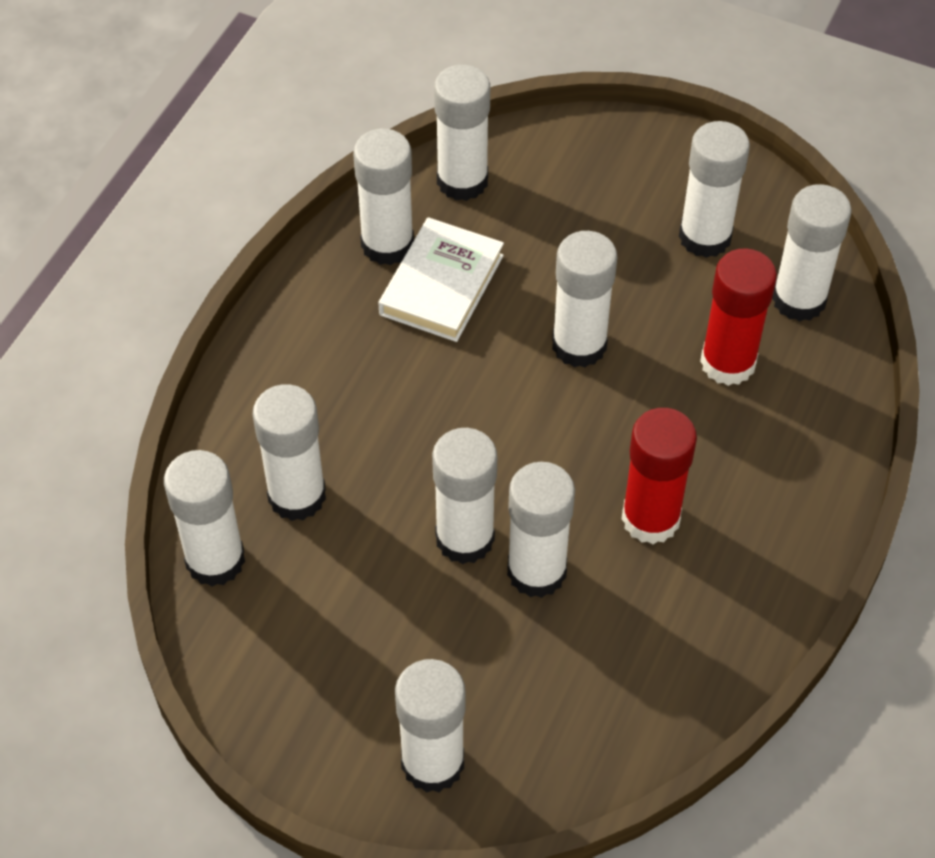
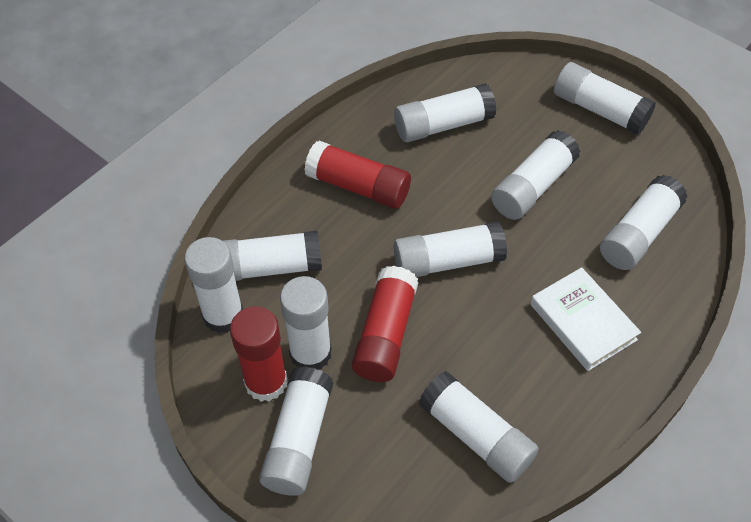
red glue stick: [622,408,697,544] [700,248,777,386] = 2 -> [230,306,287,402] [304,141,411,209] [352,266,418,382] = 3

